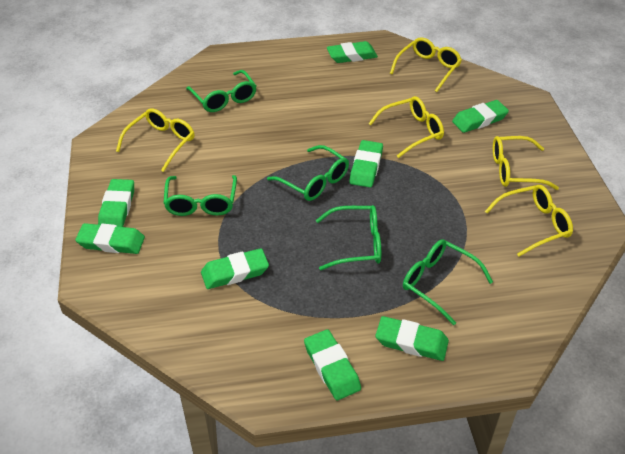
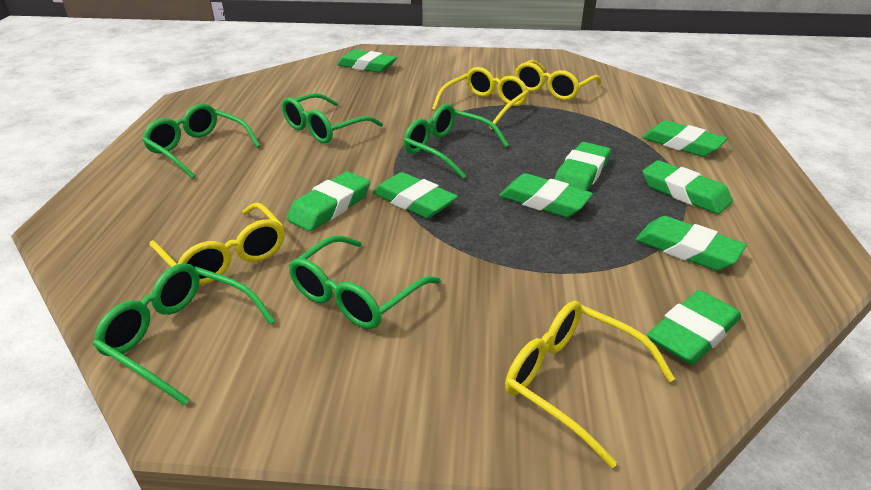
green eraser: [75,223,145,254] [98,179,134,227] [201,248,269,289] [304,329,361,400] [327,41,378,63] [349,140,383,187] [375,316,449,361] [452,100,509,133] = 8 -> [286,171,370,231] [337,50,397,73] [373,172,458,218] [499,173,593,217] [554,142,611,191] [635,216,747,271] [642,120,728,157] [642,160,733,214] [647,290,741,365] = 9
yellow glasses: [116,108,195,172] [368,96,444,158] [390,37,462,92] [485,185,573,257] [493,136,559,190] = 5 -> [149,203,285,285] [432,67,529,129] [505,301,675,468] [515,60,601,101] = 4

